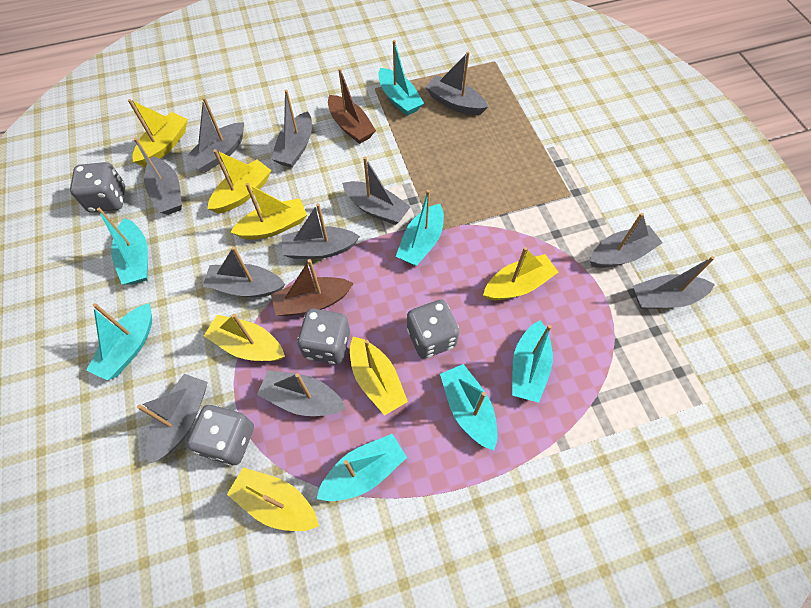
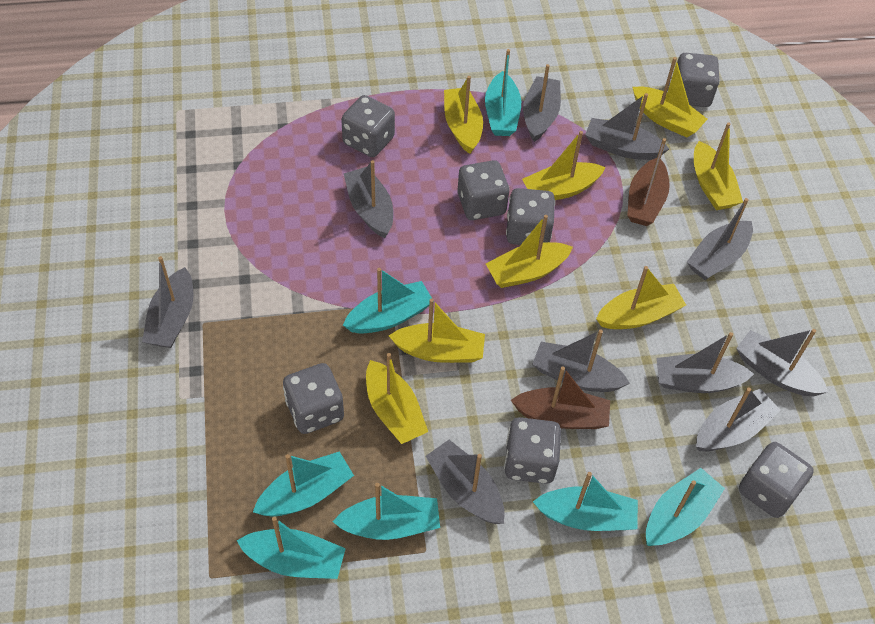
grey boat: [134,138,182,215] [137,374,208,464] [184,97,244,172] [203,246,285,297] [257,370,346,416] [271,90,312,167] [282,203,360,259] [342,157,411,225] [426,52,488,115] [590,213,663,268] [633,256,715,309] = 11 -> [142,256,193,348] [344,160,393,238] [425,440,505,524] [523,64,561,142] [532,330,630,392] [585,93,669,160] [656,332,754,393] [687,198,753,280] [696,387,780,451] [736,329,828,396] = 10
grey dice: [70,162,125,213] [187,405,254,466] [297,309,350,364] [407,300,459,359] = 4 -> [283,363,344,434] [341,95,395,157] [457,160,510,220] [504,417,561,484] [506,188,555,245] [677,53,720,107] [739,442,814,518] = 7
yellow boat: [128,99,188,167] [204,314,285,361] [208,149,271,214] [227,467,319,531] [230,183,307,240] [350,337,408,415] [483,247,558,300] = 7 -> [366,353,428,444] [389,299,485,363] [444,76,483,154] [486,215,573,288] [522,131,606,200] [596,266,686,329] [633,57,708,137] [694,122,743,210] = 8

